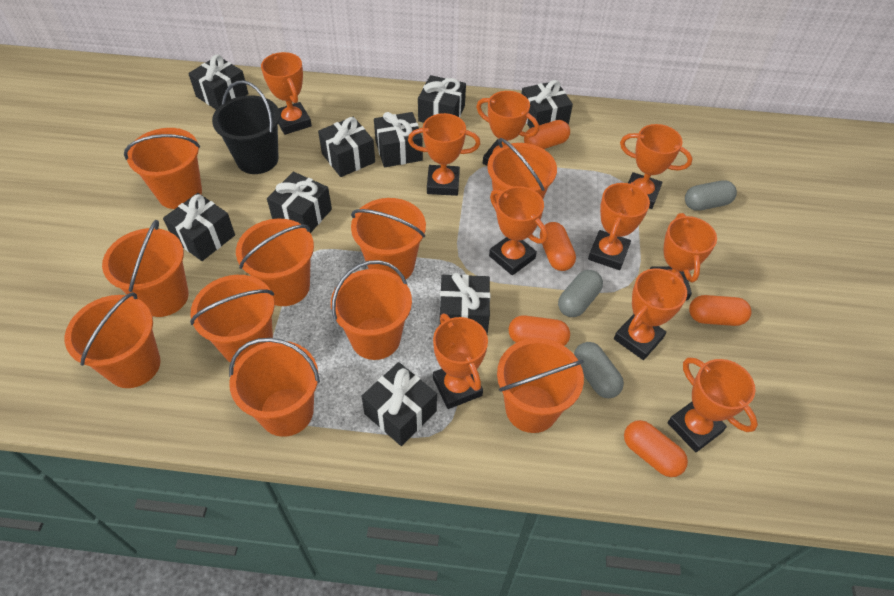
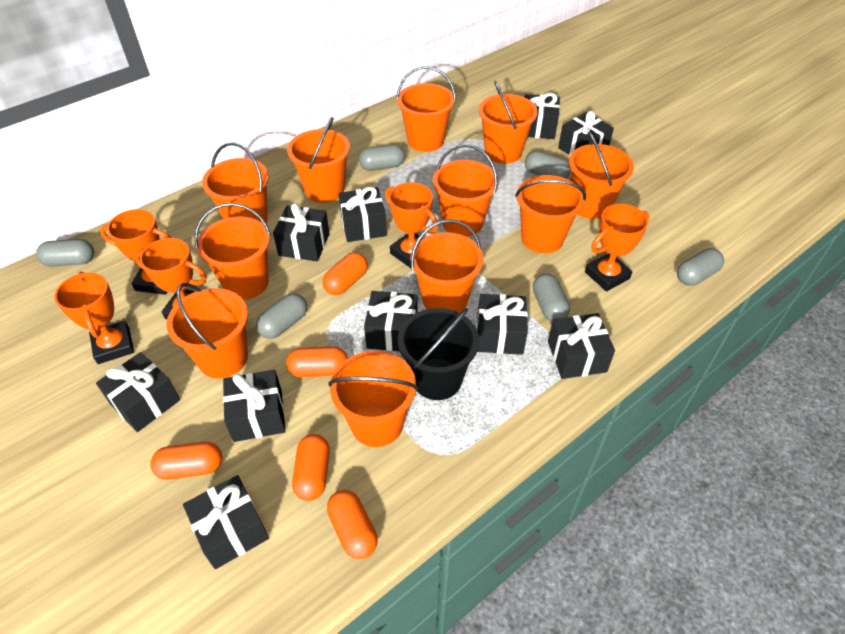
black gift: [163,193,235,261] [188,55,248,110] [267,172,332,233] [318,117,375,177] [361,362,437,446] [374,112,423,167] [418,75,466,123] [440,273,490,335] [521,80,573,128] = 9 -> [96,352,180,432] [183,475,269,569] [223,370,285,442] [273,203,330,261] [338,187,387,242] [364,291,418,351] [477,294,528,355] [525,93,560,139] [548,313,615,379] [558,111,614,155] = 10
grey capsule: [558,270,603,317] [574,342,624,398] [685,180,737,211] = 3 -> [36,239,94,267] [256,293,307,339] [359,145,405,171] [525,151,571,179] [533,274,570,322] [677,248,724,286] = 6
orange bucket: [65,292,161,388] [102,220,189,317] [124,128,202,209] [190,275,274,365] [229,338,320,437] [236,219,314,306] [331,260,412,360] [351,198,426,280] [487,138,557,211] [497,338,584,433] = 10 -> [166,283,248,379] [194,203,271,300] [202,142,269,224] [287,117,350,203] [328,351,418,447] [396,66,456,152] [410,219,484,313] [433,144,498,237] [479,81,538,164] [515,175,586,254] [569,132,634,219] = 11
orange trophy: [261,52,312,135] [408,113,480,196] [433,313,488,409] [476,91,539,166] [489,186,548,275] [588,182,650,270] [614,268,687,360] [620,124,692,209] [650,213,717,300] [667,357,758,452] = 10 -> [54,272,134,364] [100,209,171,295] [134,238,207,319] [385,182,438,268] [585,204,649,291] = 5

